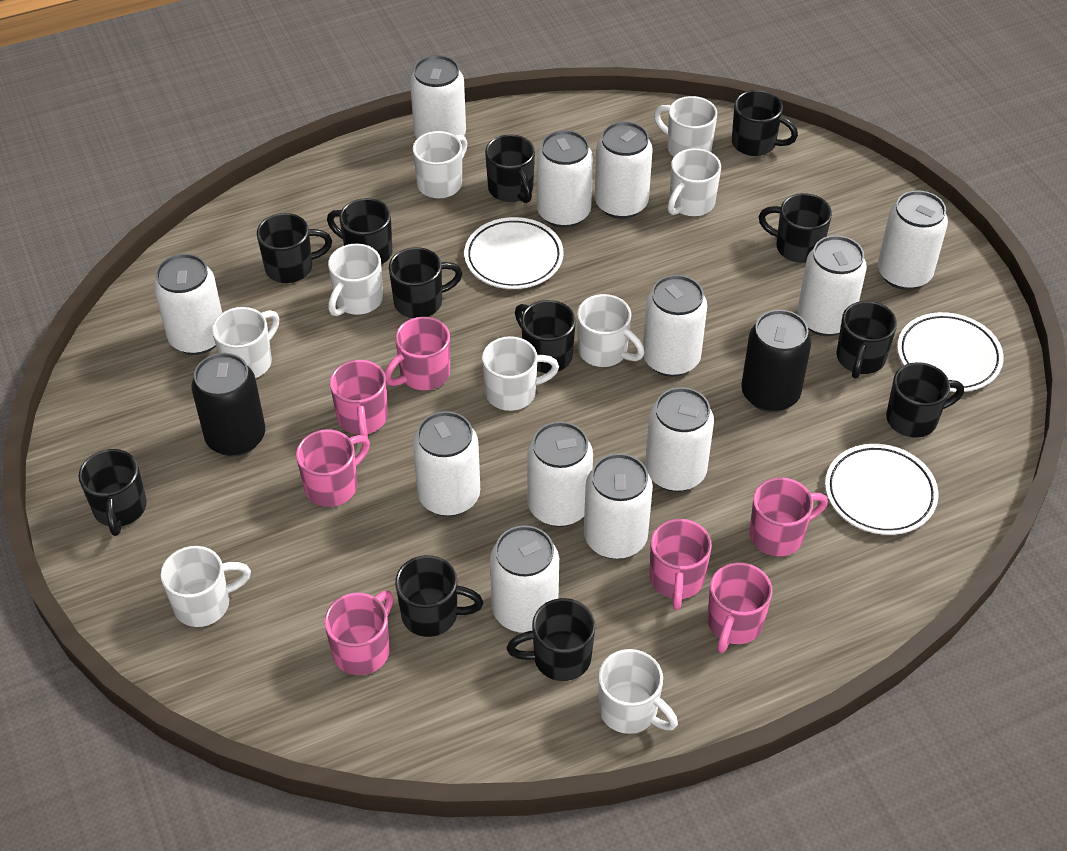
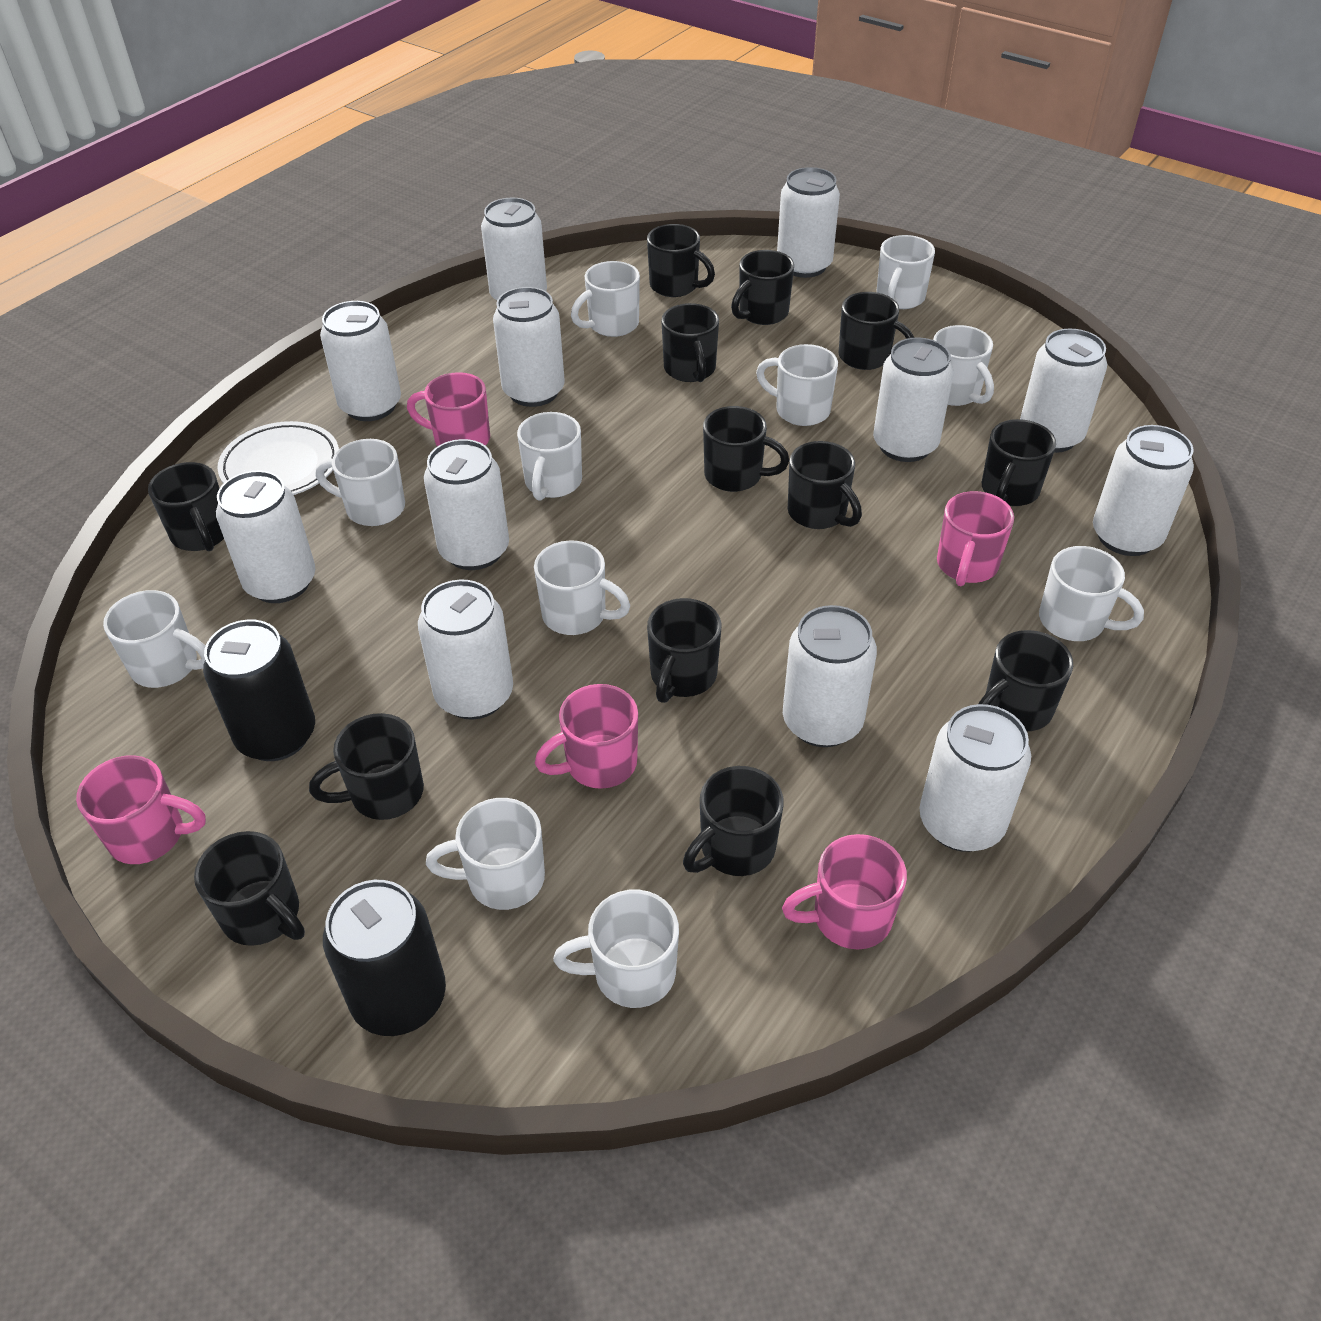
black mug: [79,449,147,536] [257,213,332,283] [327,198,392,265] [389,247,462,318] [395,555,483,637] [485,134,535,203] [507,598,595,681] [515,300,576,373] [732,90,798,156] [759,193,832,263] [836,301,897,379] [886,362,964,438] = 12 -> [148,462,224,551] [194,831,305,946] [309,713,424,820] [647,224,715,297] [647,598,721,703] [661,303,719,382] [683,766,784,876] [703,406,790,492] [731,250,794,325] [788,441,862,529] [839,292,914,370] [978,630,1073,731] [982,419,1056,506] = 13
pink mug: [296,429,370,507] [324,591,394,675] [330,360,388,438] [384,317,450,390] [650,519,712,610] [707,562,772,653] [749,477,828,556] = 7 -> [76,755,206,864] [407,372,490,446] [535,684,638,789] [782,834,907,949] [937,491,1014,586] = 5
white mug: [161,546,251,627] [212,307,279,378] [328,244,383,316] [413,131,468,198] [482,336,559,411] [577,294,645,367] [598,649,678,734] [654,96,717,157] [668,148,721,216] = 9 -> [103,590,205,688] [316,439,405,526] [426,798,545,910] [517,412,582,501] [534,540,630,635] [553,889,679,1008] [571,261,640,337] [756,344,838,426] [876,235,935,309] [933,325,994,406] [1039,546,1144,641] = 11
white plate: [464,217,564,289] [825,444,939,535] [897,312,1004,392] = 3 -> [218,421,339,495] = 1

